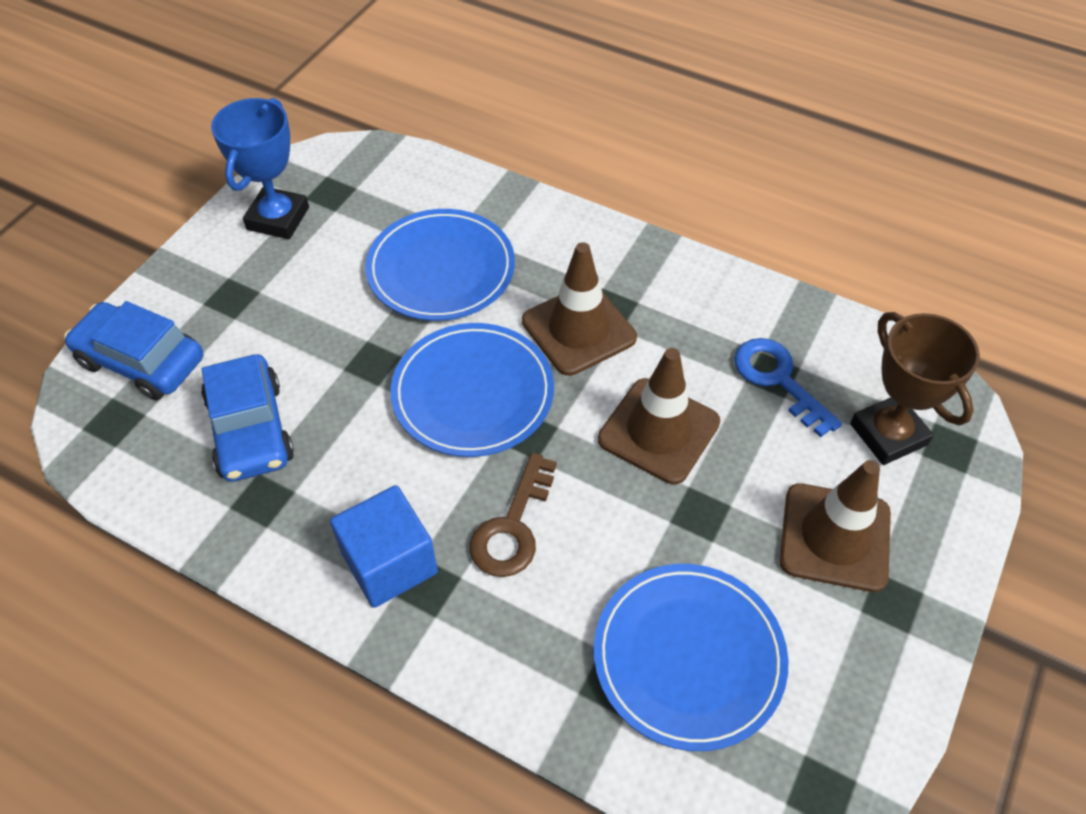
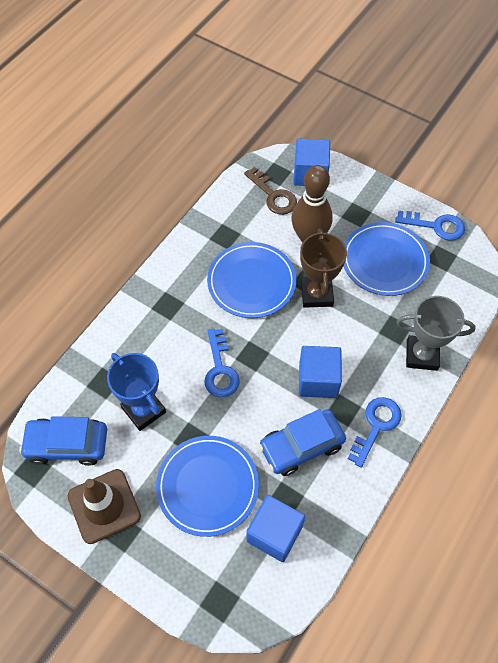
blue cube: [330,485,438,608] = 1 -> [246,495,305,562] [293,138,330,186] [299,346,342,398] = 3
blue key: [734,338,842,437] = 1 -> [204,329,240,397] [348,397,402,468] [395,211,465,241] = 3
brown bowling pin: none = 0 -> [291,165,333,243] = 1
brown traffic cone: [522,242,637,376] [598,348,720,484] [780,460,891,592] = 3 -> [67,469,141,544] = 1
grey trophy: none = 0 -> [396,296,476,371] = 1

